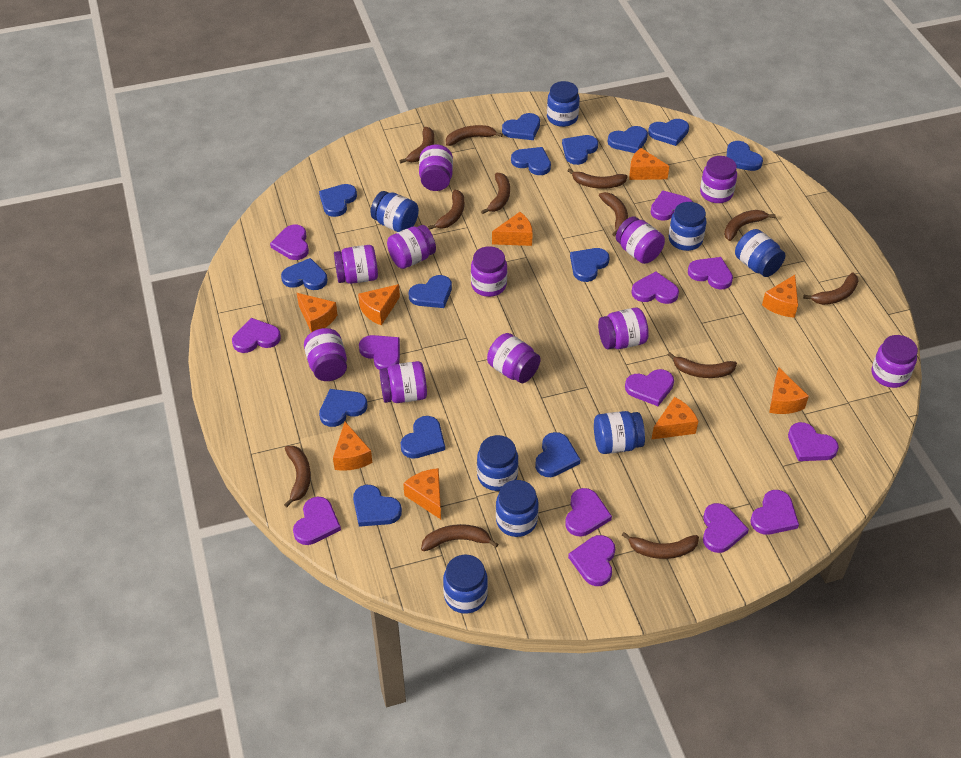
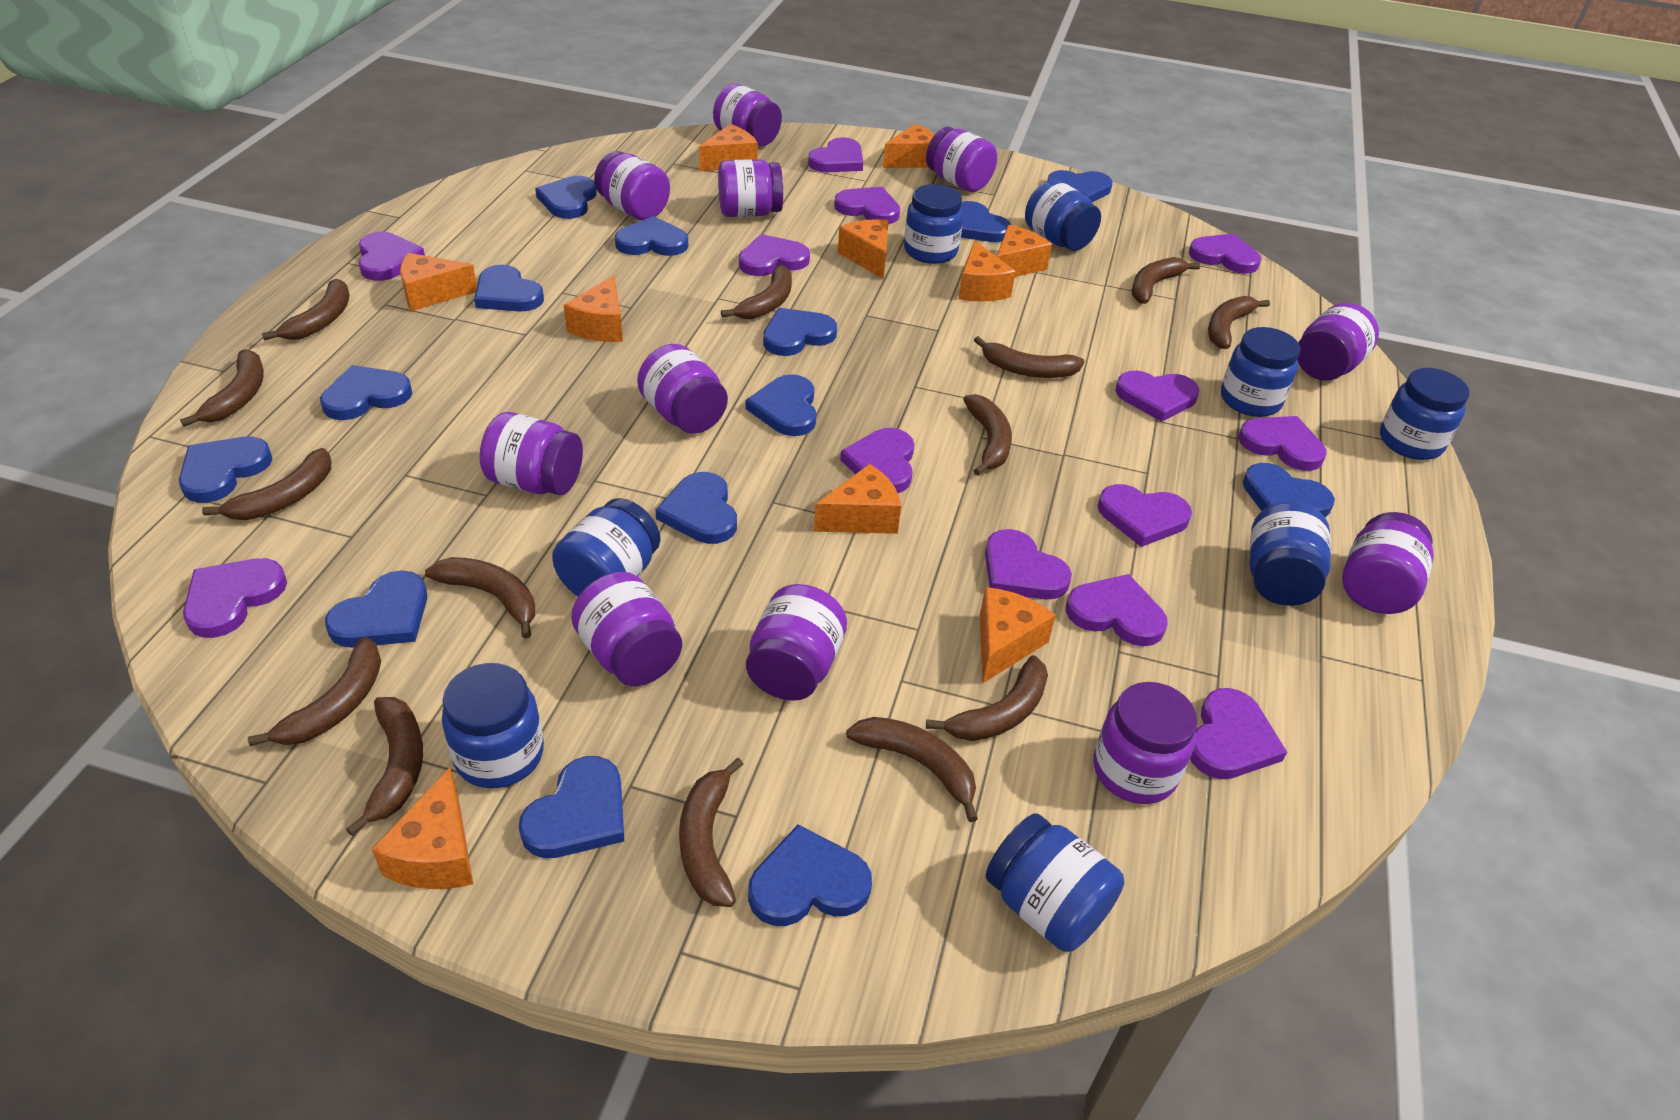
brown banana: [284,446,311,507] [399,127,434,163] [421,524,498,551] [428,190,464,230] [446,125,503,146] [481,173,510,214] [567,168,628,189] [599,192,628,237] [622,532,699,559] [668,352,737,378] [724,210,775,241] [803,273,858,305] = 12 -> [180,349,264,427] [202,448,331,520] [248,637,381,746] [262,279,349,340] [346,697,423,836] [425,557,535,639] [679,758,743,907] [721,265,792,319] [846,717,978,822] [926,655,1048,741] [963,394,1012,476] [974,336,1085,378] [1132,257,1200,304] [1208,296,1270,349] = 14
orange cheese: [297,293,337,332] [333,422,372,471] [358,284,400,326] [403,468,441,519] [492,212,533,246] [629,148,669,180] [651,397,698,440] [762,275,798,318] [769,367,809,414] = 9 -> [372,768,473,889] [400,253,477,311] [564,276,623,342] [699,124,758,171] [814,464,901,534] [838,219,889,279] [883,124,935,168] [959,241,1016,302] [980,587,1056,683] [997,225,1052,277] = 10

